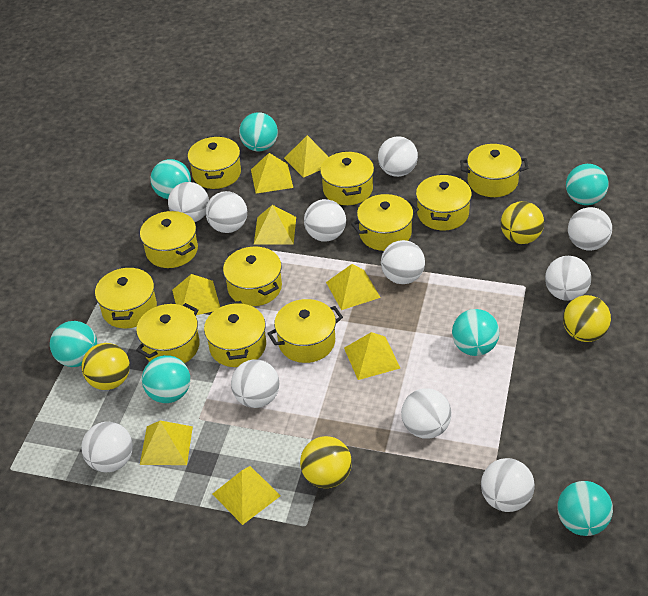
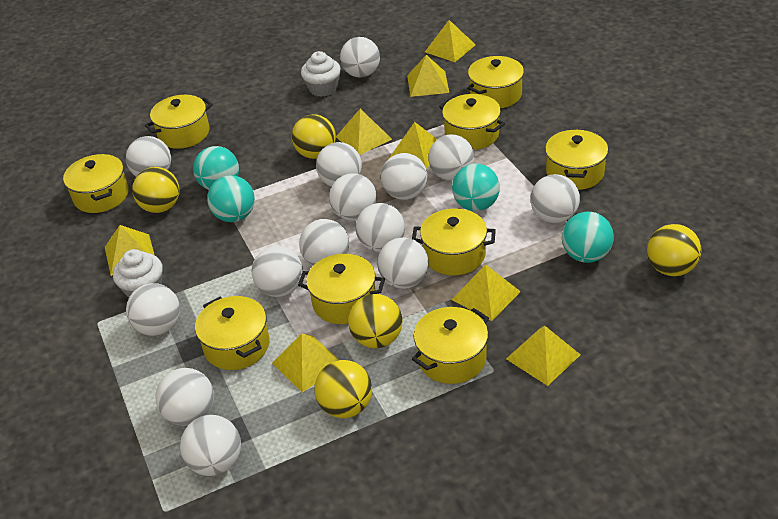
turquoise ball: [50,321,97,367] [142,355,190,403] [150,159,191,199] [239,112,278,151] [452,309,499,356] [557,481,613,536] [566,164,609,205] = 7 -> [193,146,239,190] [207,175,255,222] [452,163,500,211] [562,212,614,263] = 4
white ball: [81,422,133,473] [168,182,209,222] [206,191,247,233] [231,359,280,408] [304,199,346,242] [378,136,418,177] [381,240,425,284] [401,388,452,438] [481,458,535,512] [545,256,591,301] [568,207,612,251] = 11 -> [126,136,171,177] [126,283,180,336] [155,368,214,426] [180,415,241,476] [252,246,303,297] [299,219,349,266] [316,142,362,187] [329,173,377,221] [340,37,380,78] [356,203,405,252] [377,237,429,289] [381,153,428,200] [428,135,474,181] [530,174,580,223] = 14
white cupcake: none = 0 -> [113,249,163,298] [301,51,341,97] = 2
yellow ball: [82,343,130,390] [300,436,352,488] [501,201,544,244] [563,295,611,342] = 4 -> [132,167,180,213] [292,114,336,159] [315,360,372,418] [348,294,403,348] [647,224,701,276] = 5
yellow pot: [95,266,157,328] [136,303,200,363] [140,211,198,268] [188,136,241,189] [204,301,266,367] [223,247,282,306] [267,299,343,363] [320,151,374,205] [351,194,419,251] [416,174,472,230] [460,144,528,197] = 11 -> [63,154,129,213] [145,95,213,149] [195,296,270,370] [298,254,385,324] [412,208,496,275] [412,307,489,384] [439,94,505,150] [467,56,524,108] [545,129,608,190] = 9

